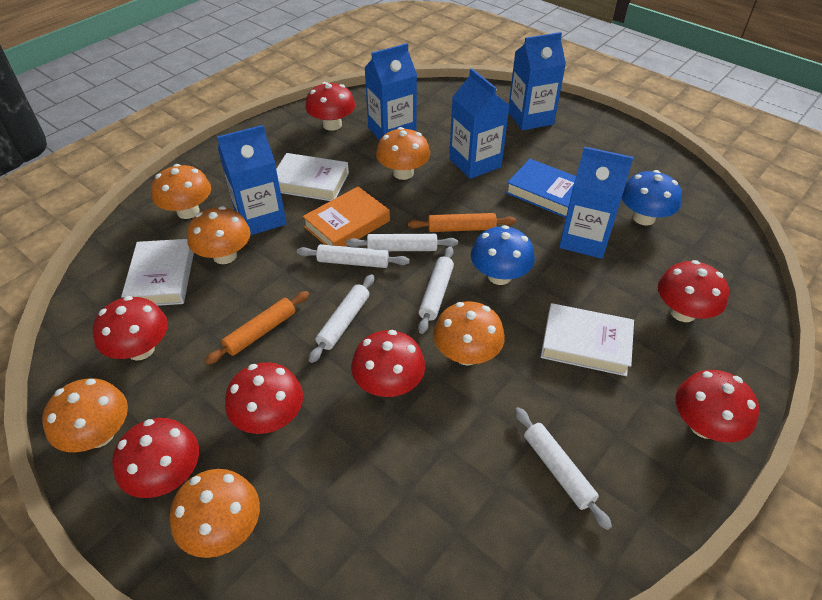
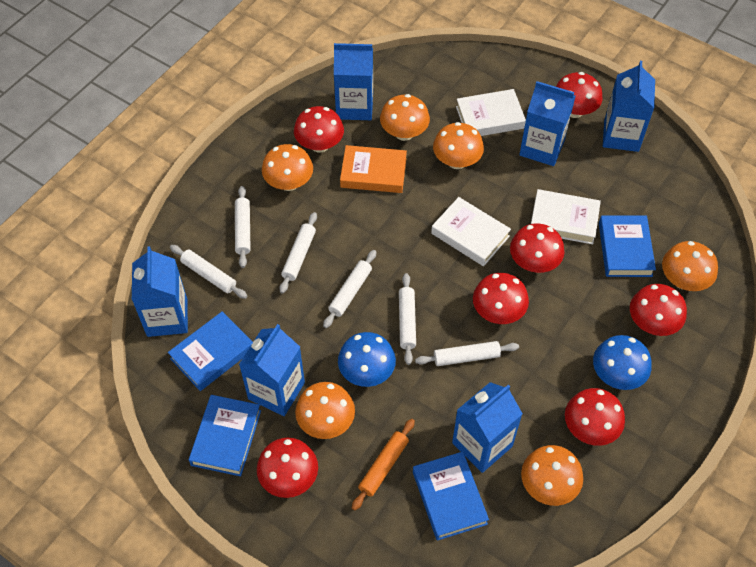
blue book: [506,159,576,218] = 1 -> [168,311,253,391] [189,395,261,476] [413,452,489,541] [599,215,656,277] = 4
blue carton: [217,125,287,235] [364,43,417,141] [449,68,510,179] [509,32,566,130] [559,146,634,259] = 5 -> [132,246,188,337] [239,324,305,416] [334,43,373,120] [452,382,523,473] [519,81,576,166] [603,61,655,152] = 6
orange rolling pin: [205,291,309,364] [408,213,516,232] = 2 -> [352,419,415,511] = 1
white rolling pin: [297,244,410,268] [309,274,374,363] [346,234,458,251] [418,246,454,334] [514,407,612,530] = 5 -> [170,245,247,299] [235,186,251,268] [279,212,317,294] [323,250,376,328] [399,273,416,365] [415,341,519,366] = 6

